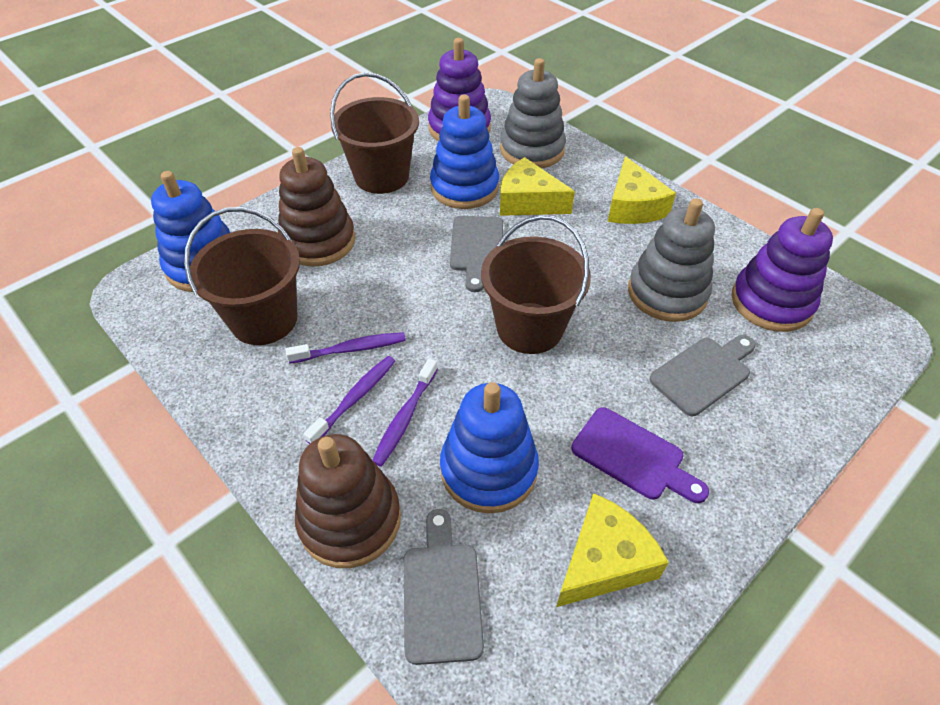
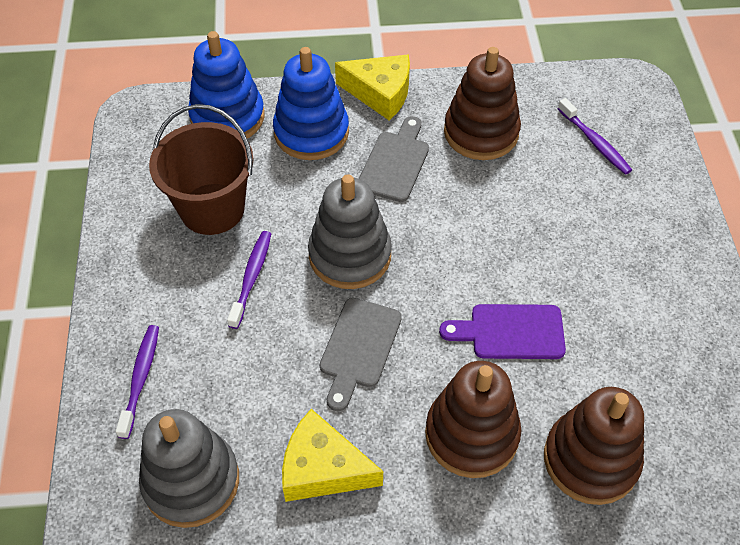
blue stacking toy: [151,171,231,292] [430,94,499,209] [440,382,539,514] = 3 -> [188,31,264,139] [273,47,349,160] = 2
brown bucket: [184,207,300,345] [330,72,419,194] [481,215,591,354] = 3 -> [149,104,254,235] = 1
brown stacking toy: [278,147,355,267] [295,434,401,568] = 2 -> [425,361,521,478] [444,47,521,160] [544,387,644,505] = 3
grey cutting board: [404,509,484,665] [450,216,503,292] [649,335,756,416] = 3 -> [320,298,402,411] [359,116,429,202] = 2
purple stacking toy: [428,38,491,141] [731,208,833,332] = 2 -> none = 0
yellow cheese: [500,157,575,216] [556,493,669,607] [608,156,676,224] = 3 -> [282,409,383,502] [335,54,410,120] = 2

